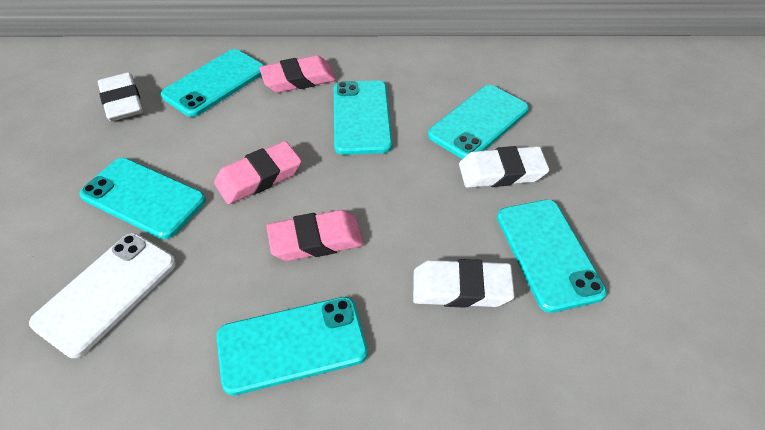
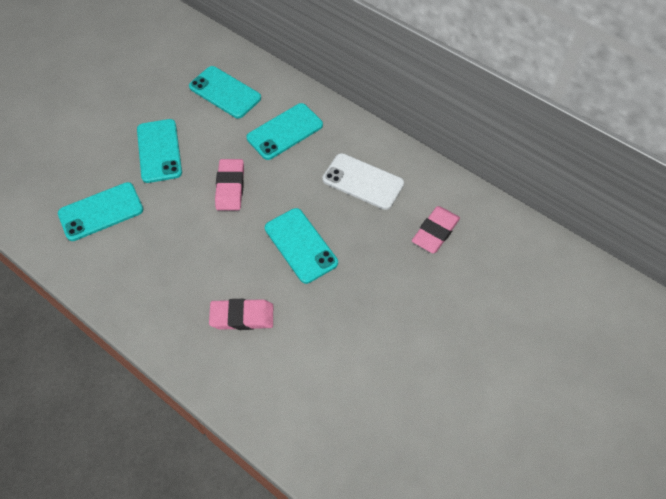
turquoise phone: [79,158,206,239] [161,49,265,117] [216,297,368,396] [334,80,392,155] [428,85,529,159] [497,200,607,313] = 6 -> [58,182,144,241] [137,119,182,183] [189,66,261,118] [247,103,323,160] [265,208,338,284] = 5
white eraser: [98,72,143,121] [413,259,515,308] [459,146,550,188] = 3 -> none = 0

